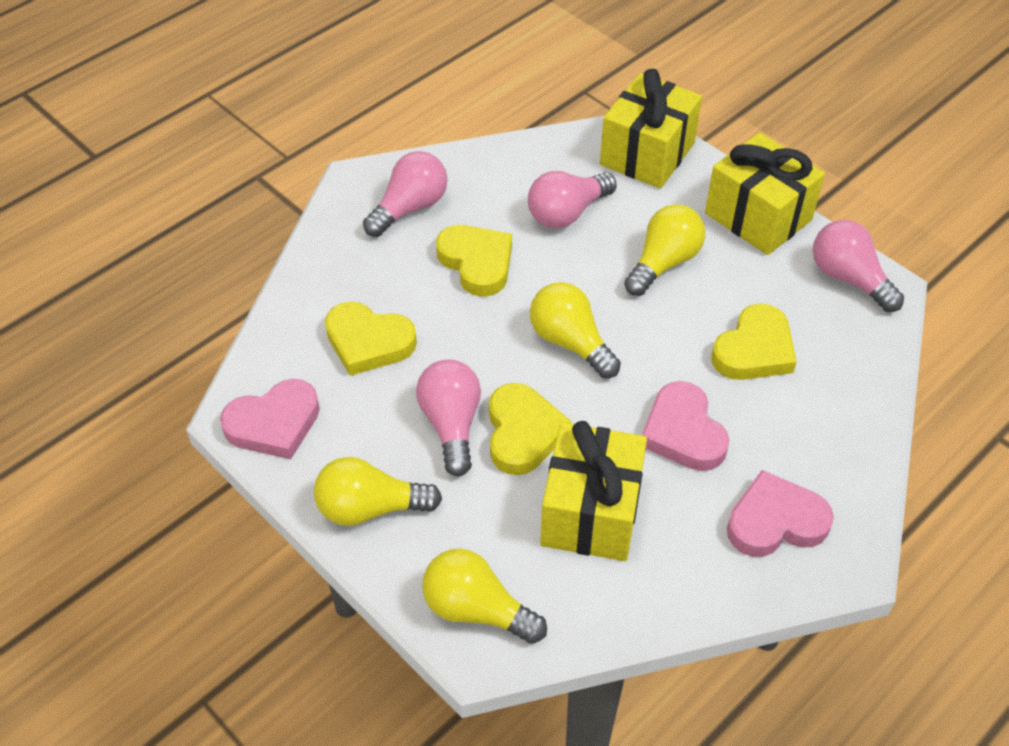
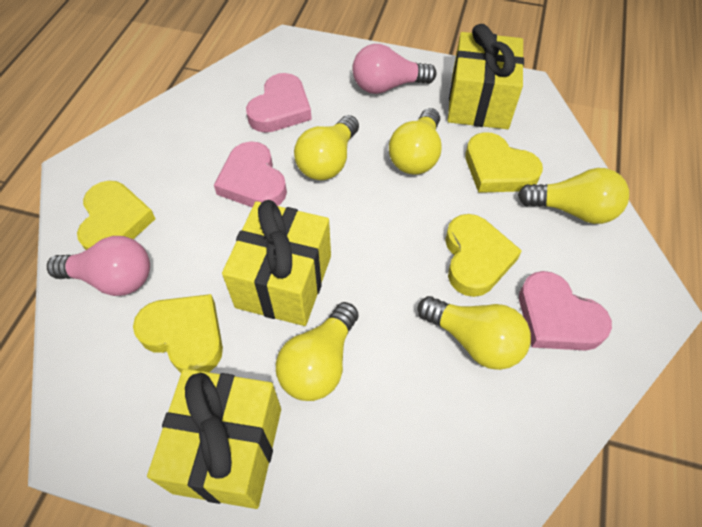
pink light bulb: [363,151,448,237] [416,360,481,476] [528,171,617,228] [813,220,904,312] = 4 -> [47,236,150,296] [352,44,437,94] = 2
yellow light bulb: [314,457,442,526] [422,548,547,644] [530,282,621,378] [624,204,705,296] = 4 -> [276,302,358,401] [294,115,359,180] [389,108,442,174] [418,296,531,370] [518,168,629,224] = 5

